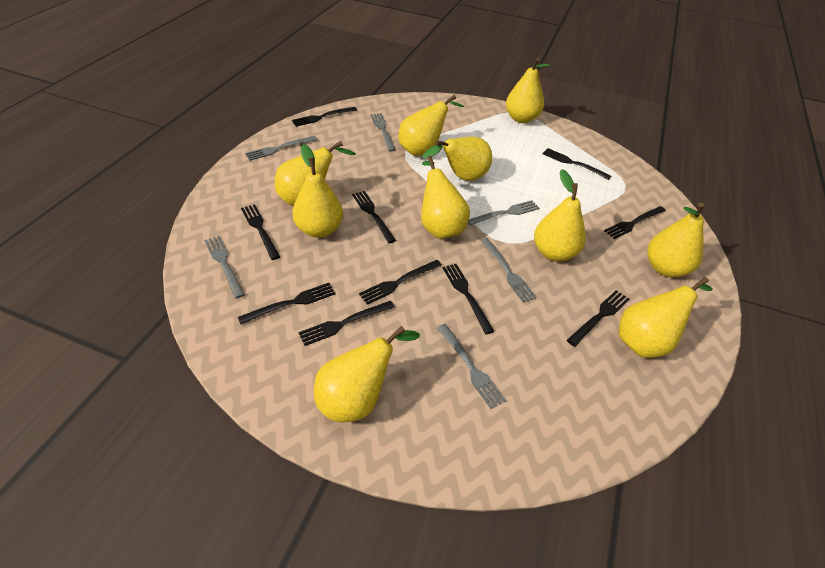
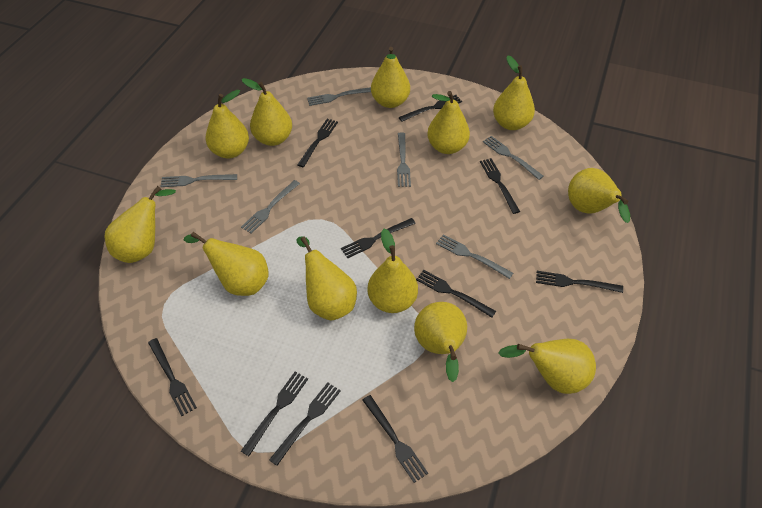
yellow pear: [275,141,356,206] [292,144,343,238] [314,326,420,423] [399,95,464,156] [421,155,470,239] [423,137,492,181] [506,57,551,123] [534,169,586,262] [619,277,712,358] [647,202,704,277] = 10 -> [105,186,176,263] [184,232,269,296] [206,90,249,159] [241,78,292,146] [297,236,357,321] [368,229,418,313] [371,47,410,108] [414,302,467,382] [427,91,470,154] [493,55,535,130] [498,339,596,394] [568,168,630,223] = 12

